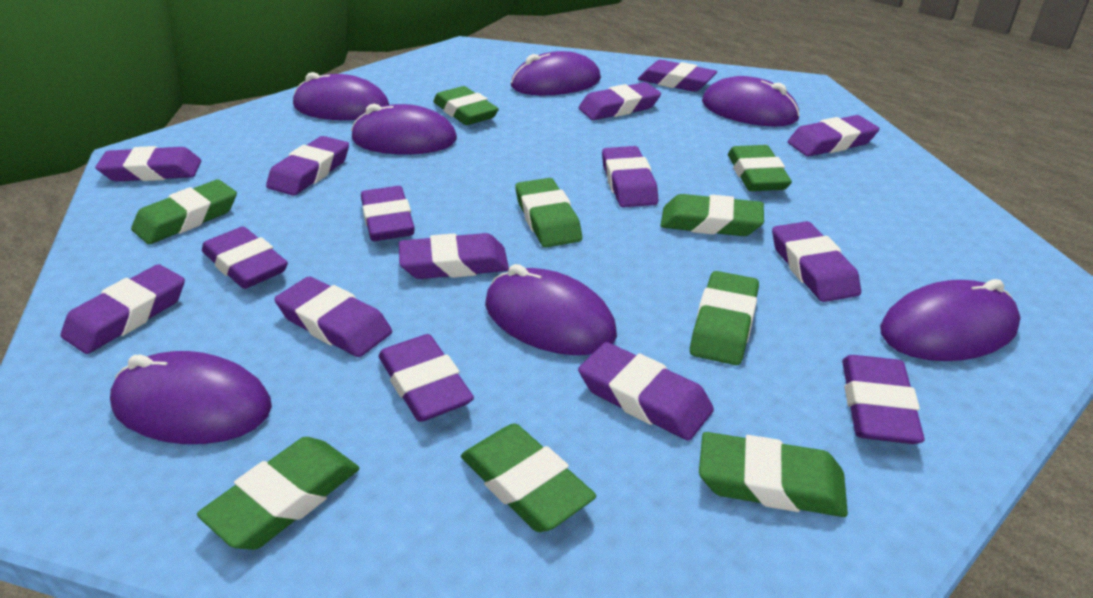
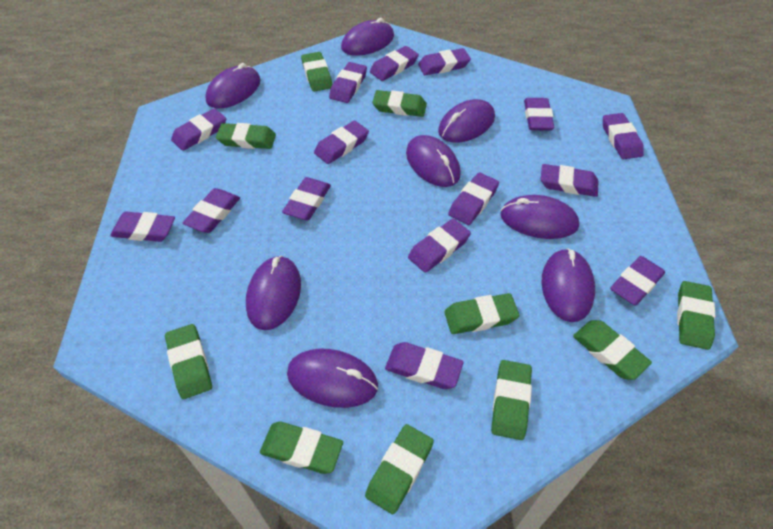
green eraser: [131,180,237,244] [197,437,359,550] [433,86,499,125] [461,423,596,532] [515,178,582,248] [660,194,764,236] [690,271,759,365] [699,432,848,517] [728,145,792,191] = 9 -> [165,324,212,399] [216,123,276,149] [260,422,343,474] [301,52,333,92] [365,424,434,514] [372,90,427,117] [444,293,519,334] [491,360,532,440] [573,320,652,380] [677,281,715,350] = 10
purple mouse: [110,351,272,444] [293,72,389,120] [351,104,457,154] [485,264,617,355] [511,51,601,96] [702,76,800,127] [880,279,1021,361] = 7 -> [205,63,261,109] [246,255,301,330] [287,349,378,408] [341,18,394,56] [406,135,461,187] [438,99,495,143] [500,195,579,239] [541,248,595,322] = 8

